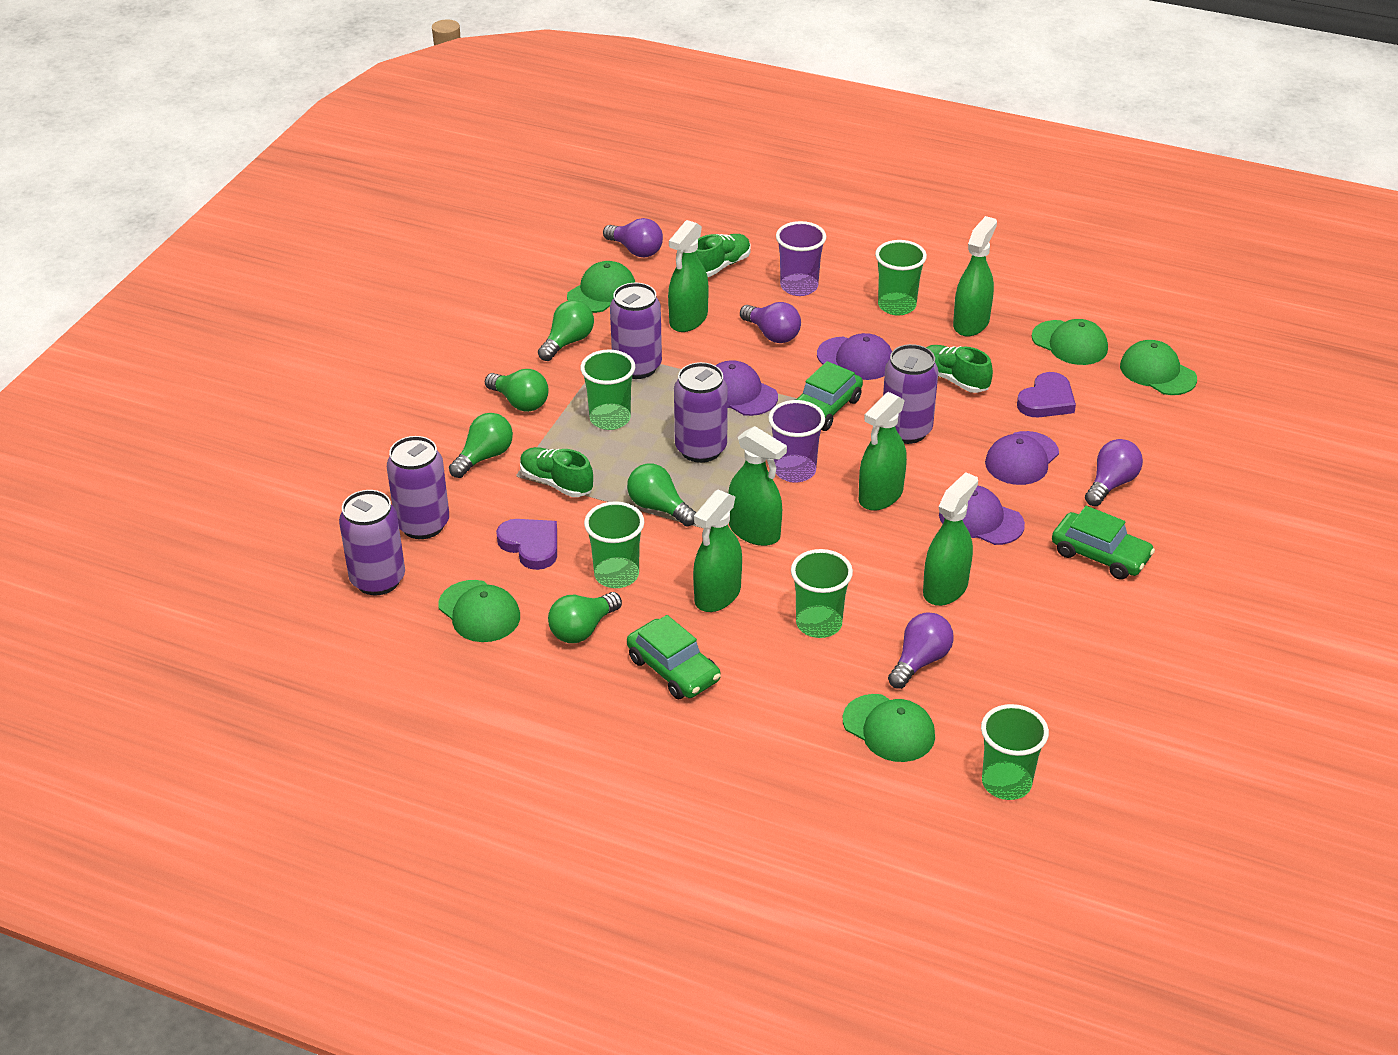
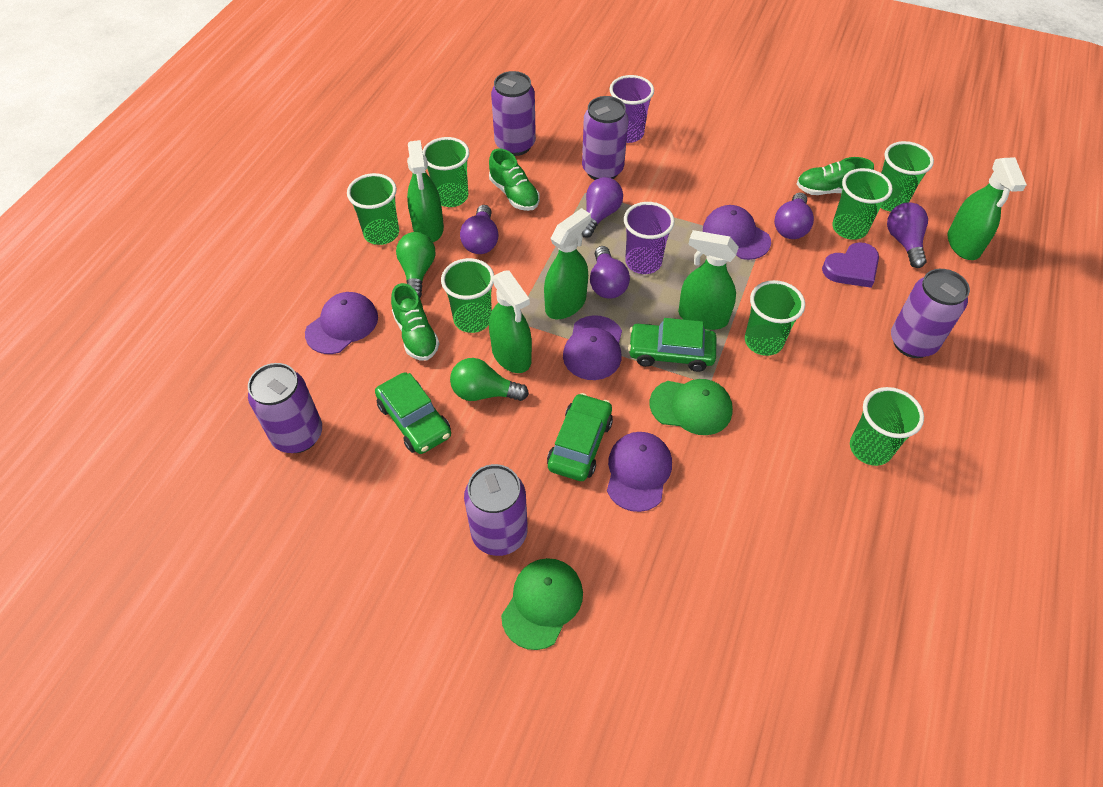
green cap: [438,580,520,642] [567,261,635,313] [843,694,935,762] [1032,319,1108,365] [1120,340,1197,395] = 5 -> [501,558,583,650] [650,379,733,435] = 2
green cup: [580,350,635,430] [584,501,644,588] [791,549,853,638] [875,240,927,316] [981,704,1049,800] = 5 -> [347,173,399,245] [422,137,470,207] [441,258,494,333] [745,280,805,356] [832,168,893,240] [850,387,924,466] [881,141,934,211] = 7
green light bulb: [449,413,513,478] [485,369,549,412] [538,300,594,361] [548,592,622,643] [627,463,696,526] = 5 -> [396,232,435,297] [450,358,529,401] = 2
green spray bottle: [668,220,709,332] [693,489,742,612] [728,426,787,546] [859,392,907,511] [923,472,978,606] [953,216,997,336] = 6 -> [407,140,444,242] [489,270,532,373] [544,208,591,319] [678,230,739,330] [947,157,1027,260] = 5
purple heart: [496,519,557,570] [1017,372,1076,417] = 2 -> [822,242,879,288] = 1
purple light bulb: [603,218,663,258] [740,302,801,343] [888,612,954,689] [1085,439,1143,506] = 4 -> [460,205,499,254] [582,177,623,238] [590,246,630,298] [774,193,814,239] [887,202,928,268] = 5

